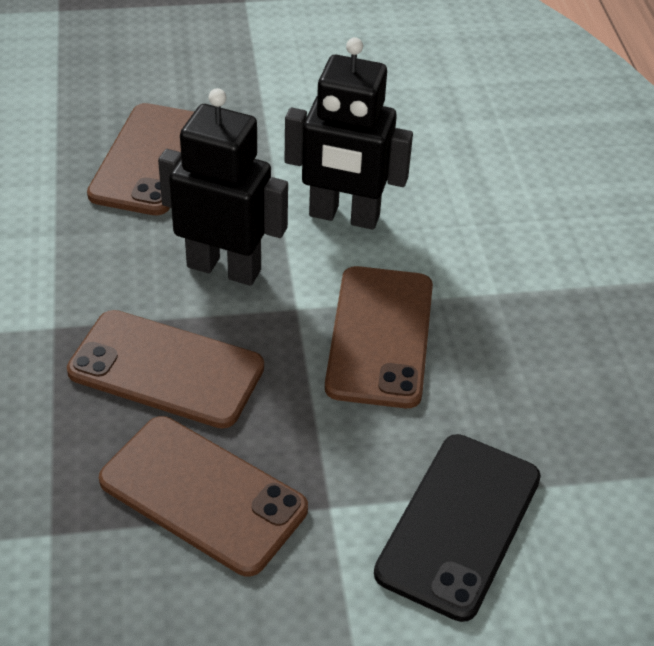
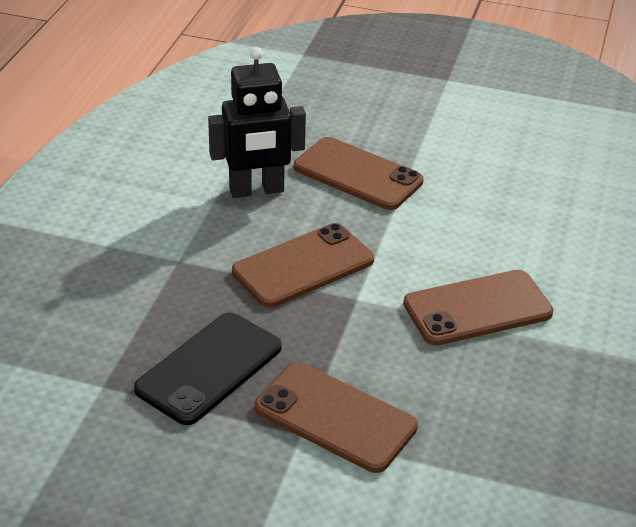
black robot: [158,88,288,286] [285,37,413,230] = 2 -> [208,47,306,198] = 1

